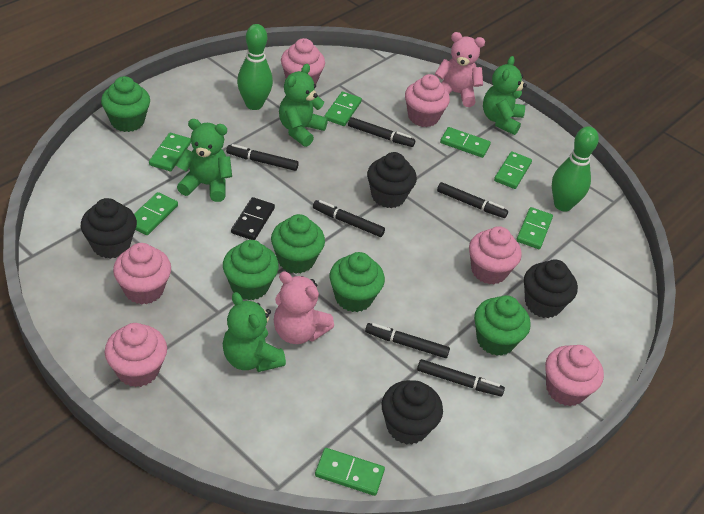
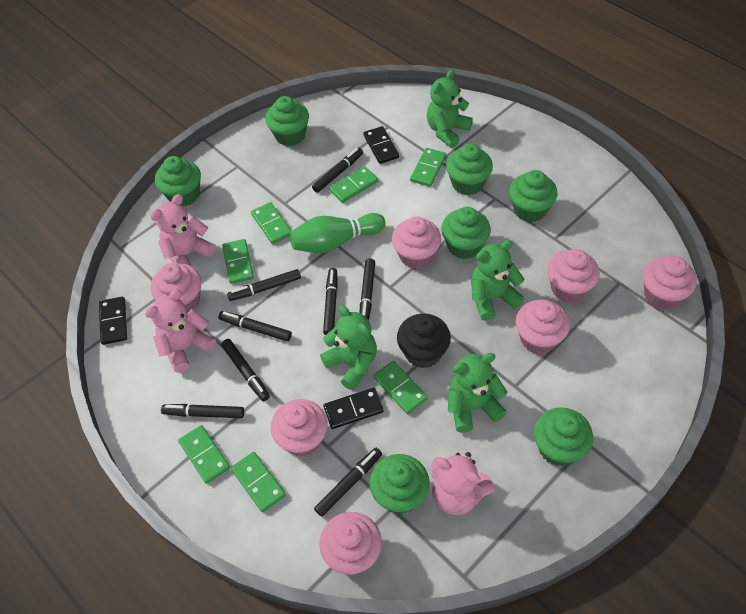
black cupcake: [81,198,137,259] [367,152,417,208] [382,380,443,445] [524,259,578,318] = 4 -> [397,314,451,368] = 1
black domino: [231,197,275,240] = 1 -> [99,297,127,345] [323,388,384,429] [363,126,399,164] = 3
black marker: [226,144,299,171] [313,200,385,237] [348,117,415,147] [365,323,450,358] [417,359,505,396] [437,182,508,218] = 6 -> [161,404,244,418] [218,311,292,341] [221,339,270,401] [227,269,301,301] [312,148,363,193] [314,448,382,517] [323,268,338,335] [360,258,375,320] = 8
green bowling pin: [237,24,273,110] [552,126,599,211] = 2 -> [289,213,386,253] = 1
green cupcake: [101,76,150,132] [223,240,279,300] [271,214,325,273] [330,252,385,312] [474,295,531,356] = 5 -> [155,156,201,206] [265,96,309,146] [370,454,430,514] [441,207,491,259] [446,144,493,195] [509,170,558,222] [534,407,593,466] = 7
pink cupcake: [105,323,167,387] [113,243,171,305] [281,38,325,84] [405,74,450,127] [469,226,522,284] [545,345,604,406] = 6 -> [151,263,201,313] [271,399,328,457] [319,512,382,575] [392,216,441,269] [516,300,570,354] [547,249,599,302] [643,256,697,309] = 7
pink teddy bear: [274,272,334,344] [435,32,485,107] = 2 -> [145,289,216,373] [150,194,216,266] [431,452,495,515] = 3

